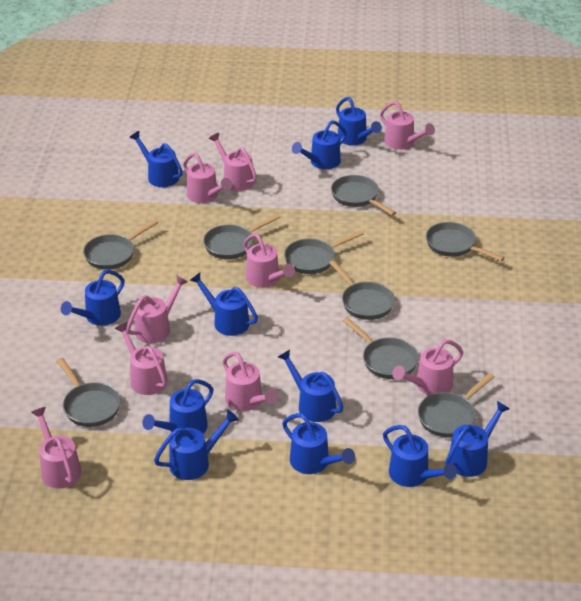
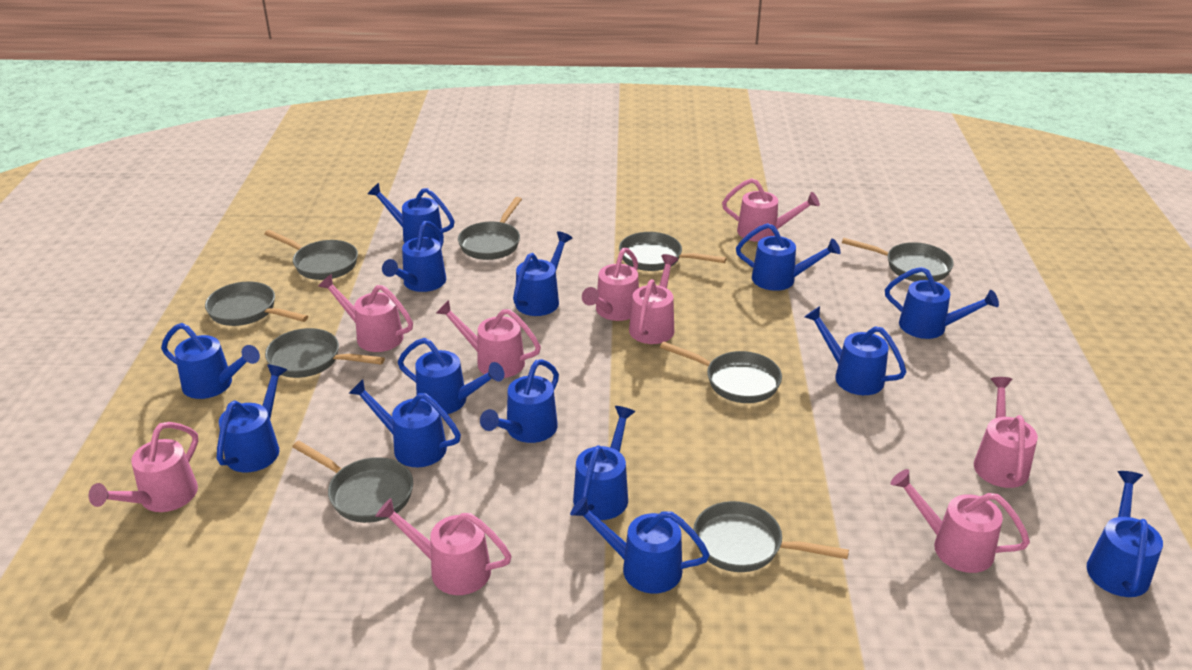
blue watering can: [61,270,125,326] [129,131,183,187] [142,379,214,433] [154,410,239,480] [189,272,258,336] [278,349,344,422] [282,413,355,474] [292,120,347,169] [336,97,382,145] [383,425,457,487] [445,401,510,477] = 11 -> [161,323,260,399] [217,364,287,473] [348,379,461,467] [368,183,455,243] [382,221,446,292] [398,338,504,414] [480,359,559,443] [513,231,573,316] [570,497,710,594] [573,406,635,520] [736,223,841,291] [805,306,906,395] [885,267,999,339] [1087,471,1163,597] = 14

